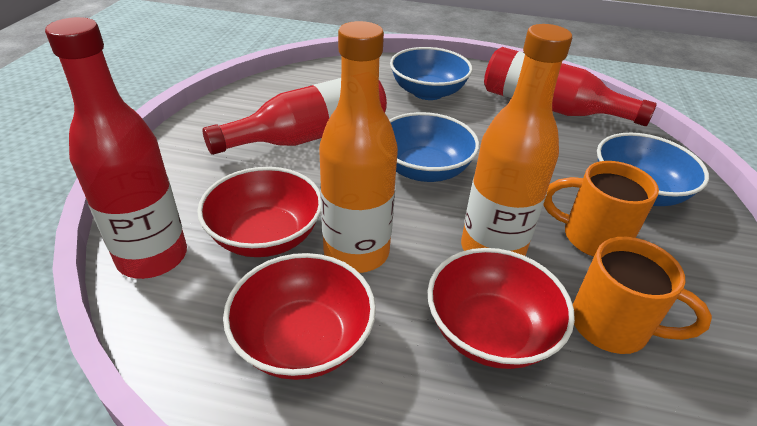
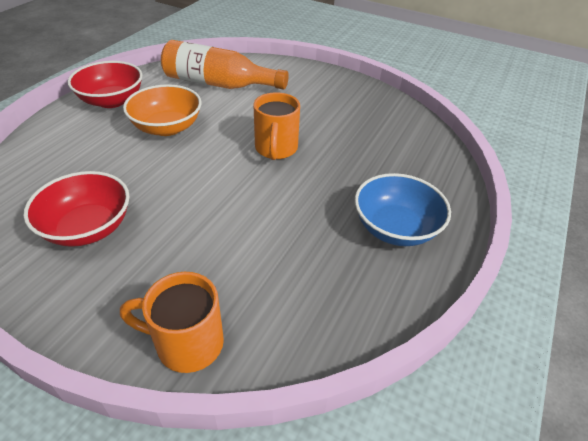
blue bowl: [389,112,479,182] [390,47,473,100] [597,133,709,206] = 3 -> [355,173,451,246] = 1
orange bottle: [319,21,398,273] [461,24,572,256] = 2 -> [161,40,289,90] = 1
orange bowl: none = 0 -> [123,84,201,136] = 1
red bottle: [45,17,187,279] [203,78,387,155] [484,47,657,126] = 3 -> none = 0
red bowl: [197,167,321,257] [223,253,376,380] [428,248,575,369] = 3 -> [24,171,130,247] [68,61,142,108] = 2

